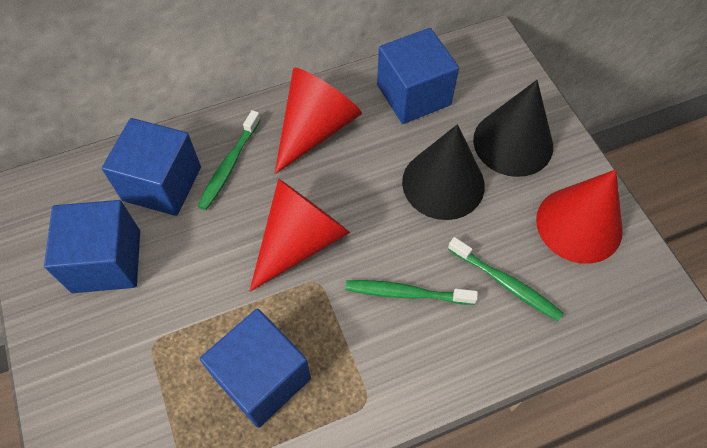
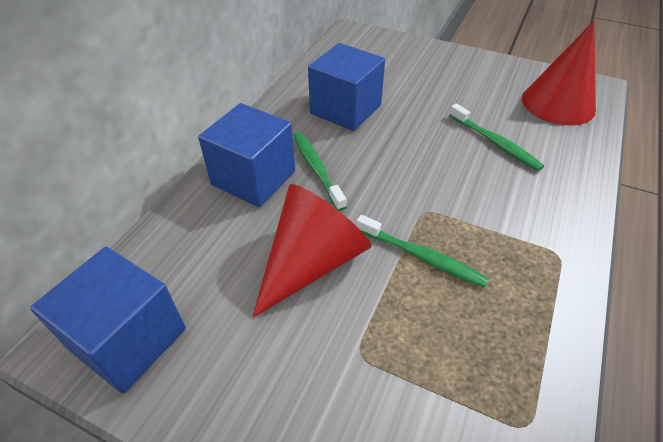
black cone: [402,124,485,220] [473,80,553,177] = 2 -> none = 0
blue cube: [44,200,140,293] [102,118,201,216] [200,308,311,428] [377,28,459,124] = 4 -> [30,247,186,393] [198,103,295,207] [308,43,385,131] = 3
red cone: [250,178,350,291] [275,68,362,174] [536,170,623,264] = 3 -> [253,184,371,318] [522,21,596,125] = 2

